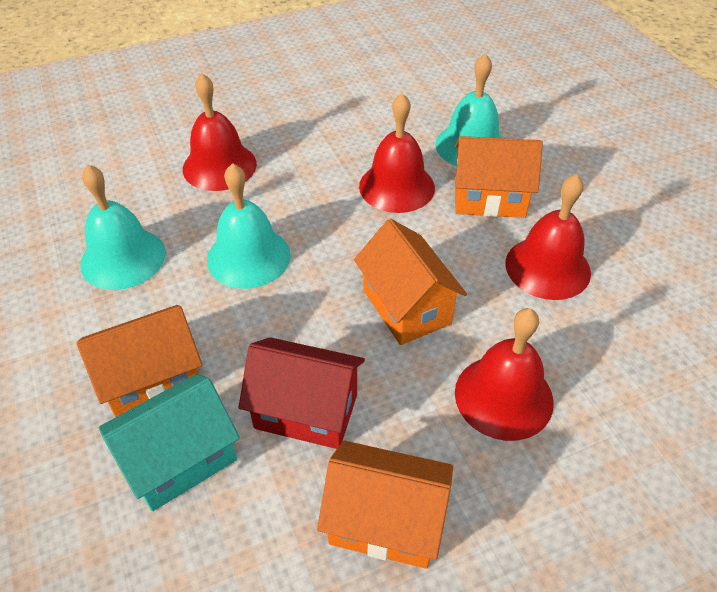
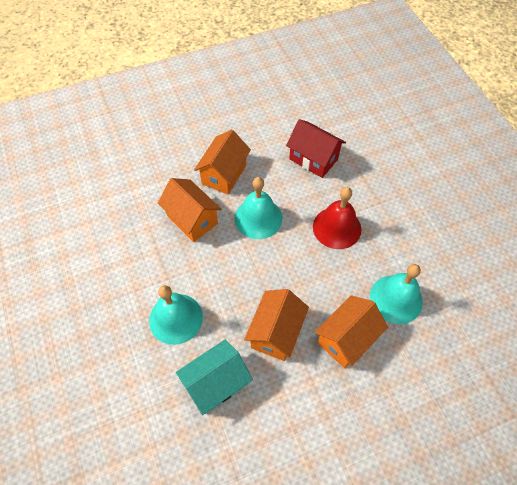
red bell: [183,73,257,191] [359,93,435,213] [455,308,554,441] [506,174,591,300] = 4 -> [313,187,361,249] = 1

